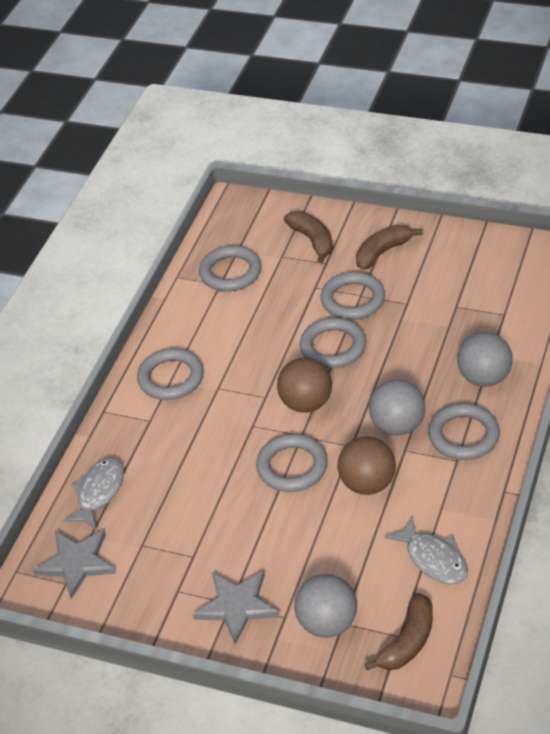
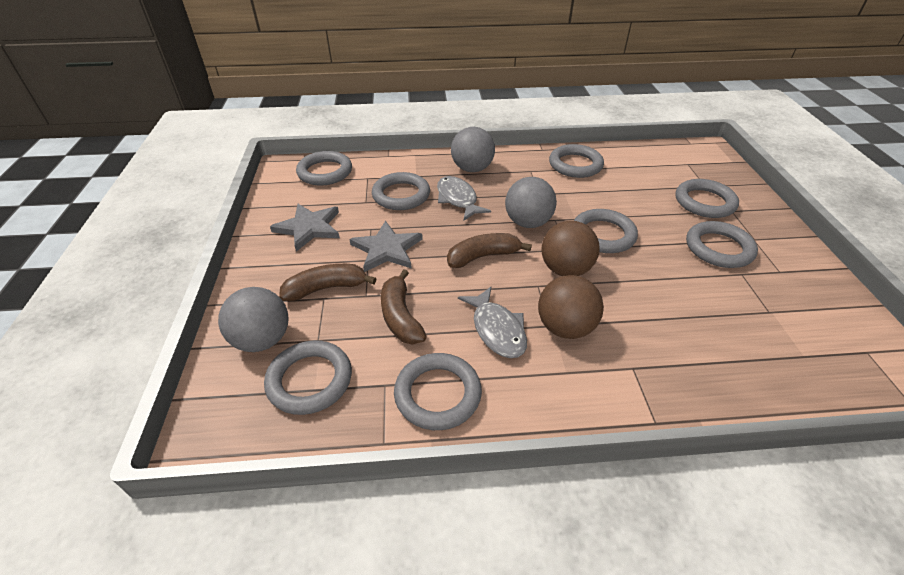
grey ring: [137,348,204,400] [199,245,262,292] [256,434,328,492] [300,318,366,368] [321,272,385,320] [428,403,500,460] = 6 -> [264,341,352,415] [296,151,352,186] [372,172,430,210] [394,353,482,430] [549,144,604,178] [574,209,638,253] [675,179,739,218] [686,221,758,268] = 8

